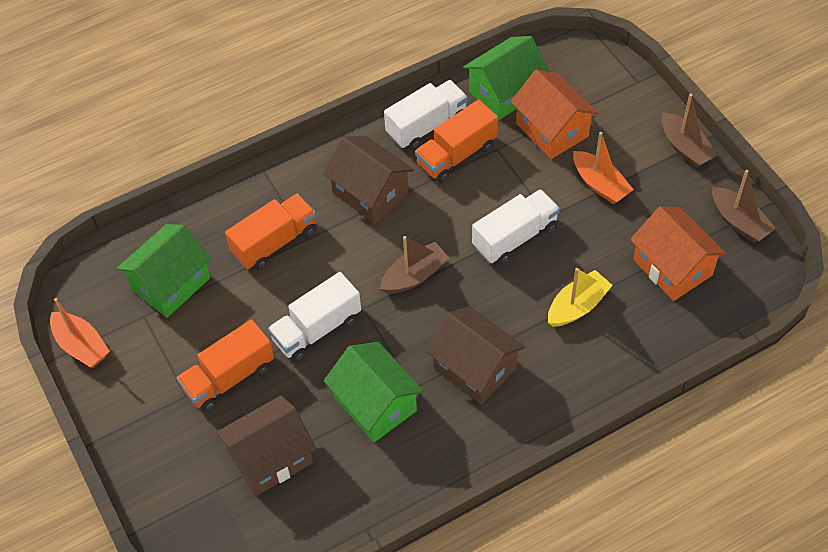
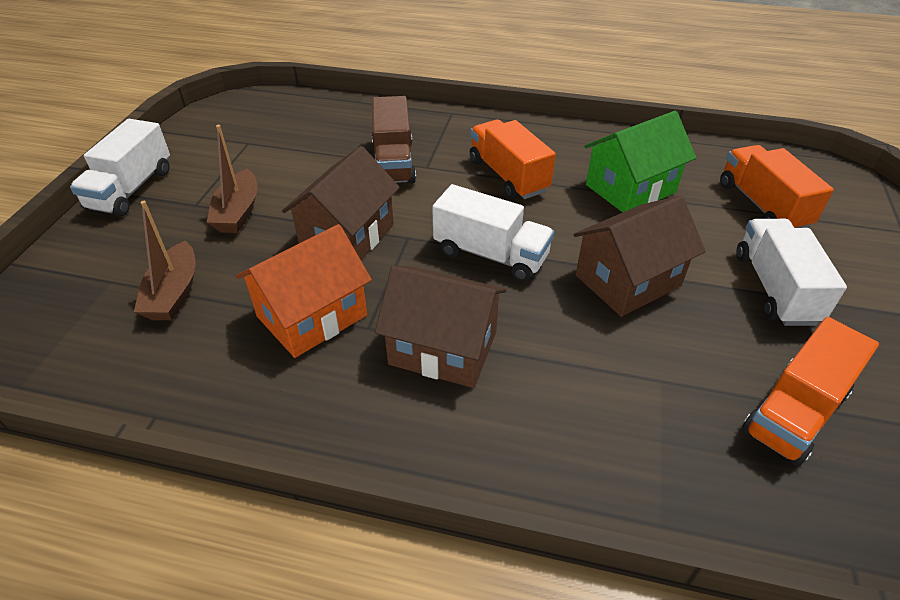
brown boat: [380,236,449,294] [662,93,718,168] [712,170,776,243] = 3 -> [134,201,195,320] [207,125,257,233] = 2
brown truck: none = 0 -> [372,96,416,184] = 1
green house: [116,224,212,318] [324,342,424,442] [463,36,550,120] = 3 -> [585,111,696,213] = 1
orange boat: [50,298,110,367] [573,132,634,204] = 2 -> none = 0
orange house: [510,69,599,159] [630,207,726,301] = 2 -> [236,224,372,358] = 1
yellow boat: [548,268,613,327] = 1 -> none = 0

